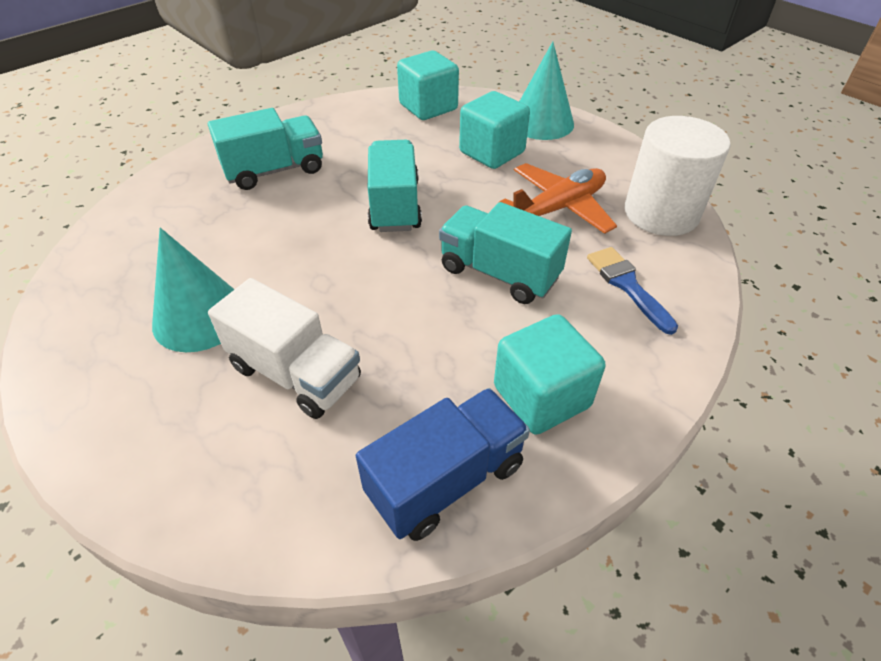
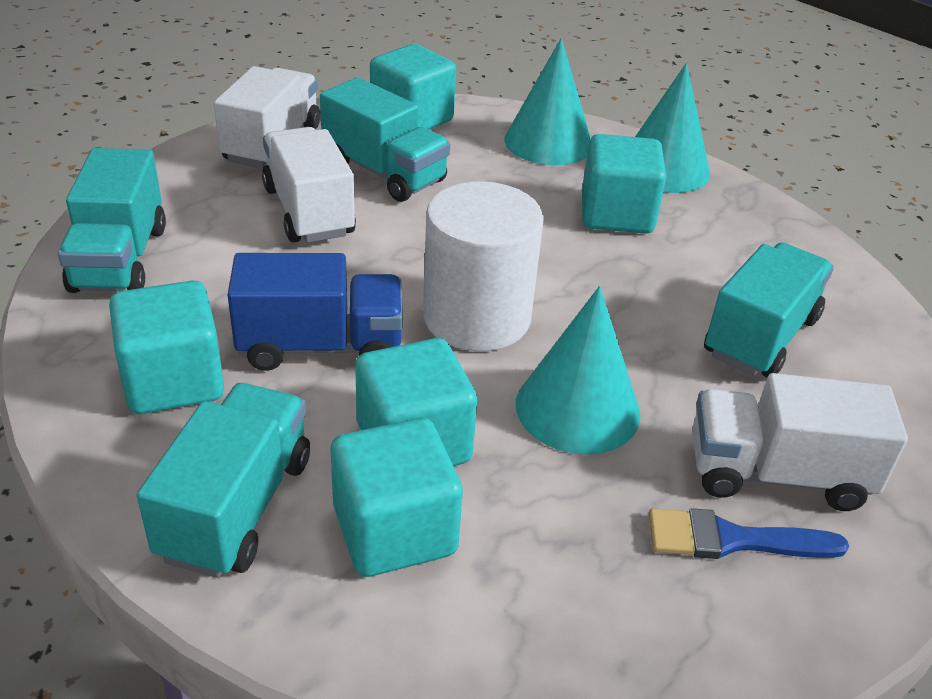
orange plane: [499,163,617,234] = 1 -> none = 0
turquoise cone: [152,228,235,352] [519,41,574,140] = 2 -> [504,38,591,165] [516,286,640,455] [635,63,710,193] = 3
turquoise cube: [397,51,459,120] [459,91,530,169] [494,314,605,435] = 3 -> [109,280,224,414] [331,418,463,577] [355,338,477,466] [370,44,456,129] [582,134,666,234] = 5
turquoise truck: [208,108,323,190] [368,140,422,232] [439,202,572,304] = 3 -> [58,148,166,293] [137,383,310,578] [320,77,450,202] [704,242,834,378] = 4
white truck: [208,278,361,419] = 1 -> [214,66,320,168] [262,127,356,243] [692,373,908,511] = 3

